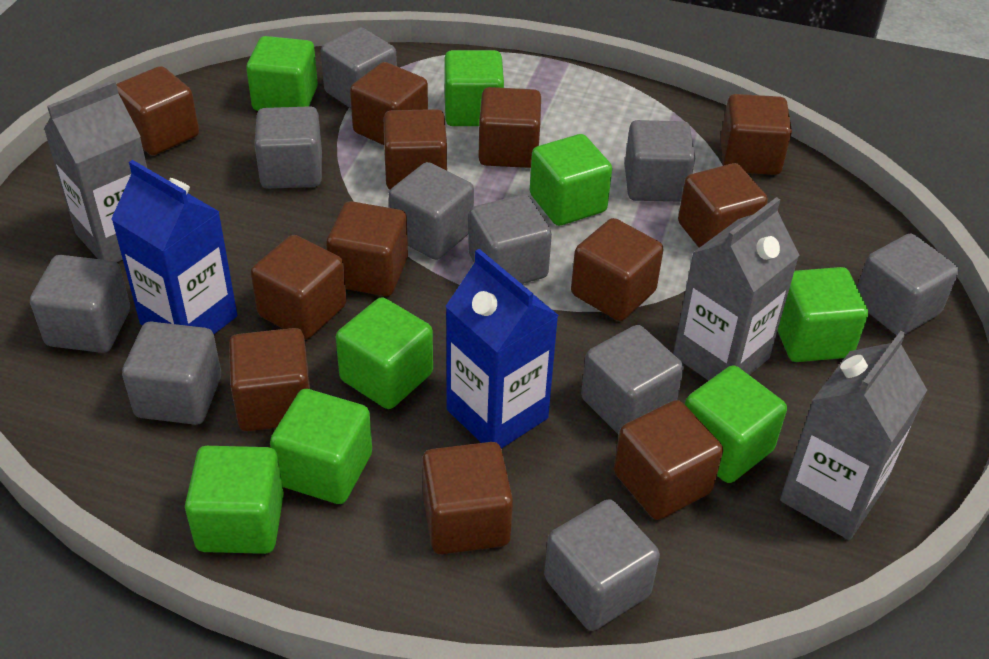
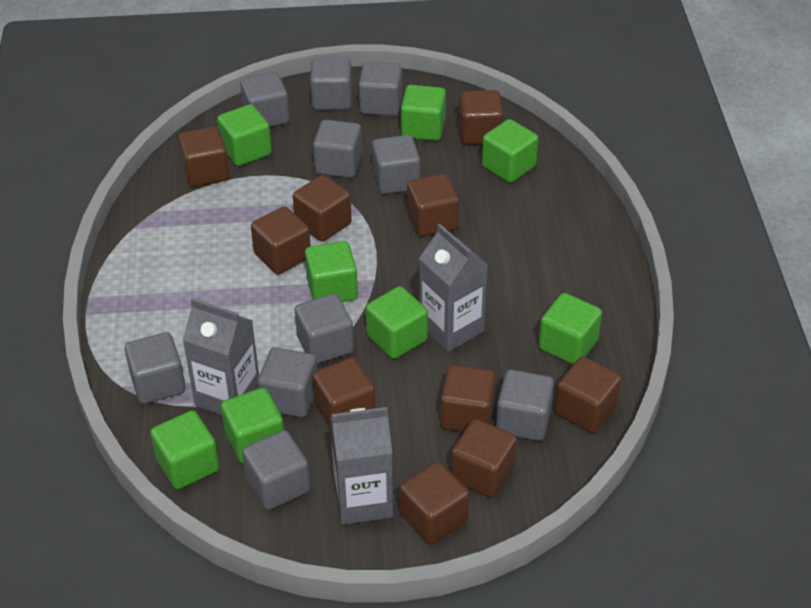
blue carton: [111,160,237,334] [446,249,559,449] = 2 -> none = 0
brown cube: [116,66,199,155] [229,328,310,431] [251,235,347,340] [326,201,408,296] [350,62,428,145] [384,109,447,190] [422,442,513,554] [478,87,541,168] [571,218,664,321] [614,400,723,520] [678,163,768,248] [720,94,792,175] = 12 -> [179,127,229,187] [251,206,311,275] [293,175,352,242] [312,357,376,429] [399,462,469,544] [407,174,459,237] [440,365,496,432] [451,419,517,498] [459,90,503,145] [555,356,622,433] = 10

